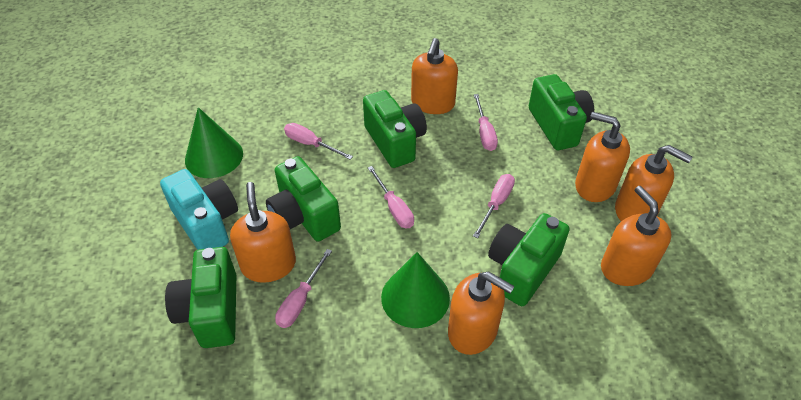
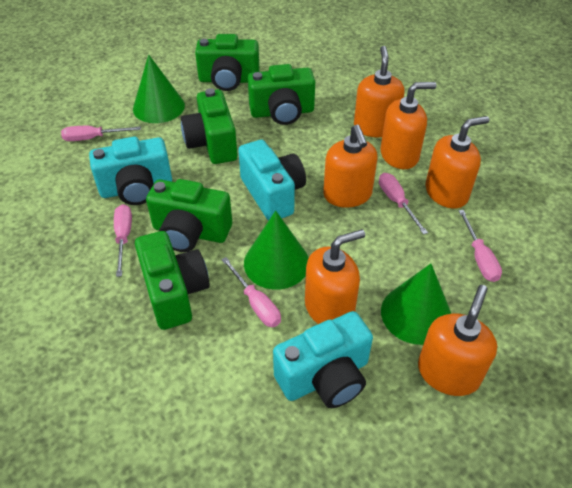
green cone: [185,107,243,178] [381,252,450,328] = 2 -> [133,54,185,123] [244,211,308,290] [381,264,451,345] = 3
turquoise camera: [160,169,238,250] = 1 -> [89,137,172,205] [238,140,306,221] [273,311,373,408] = 3

